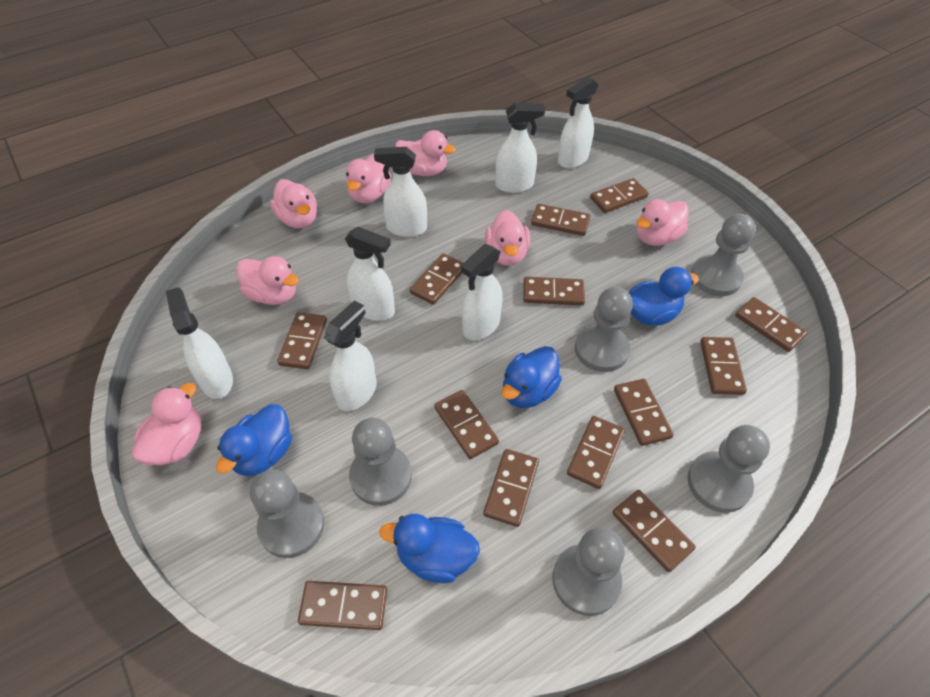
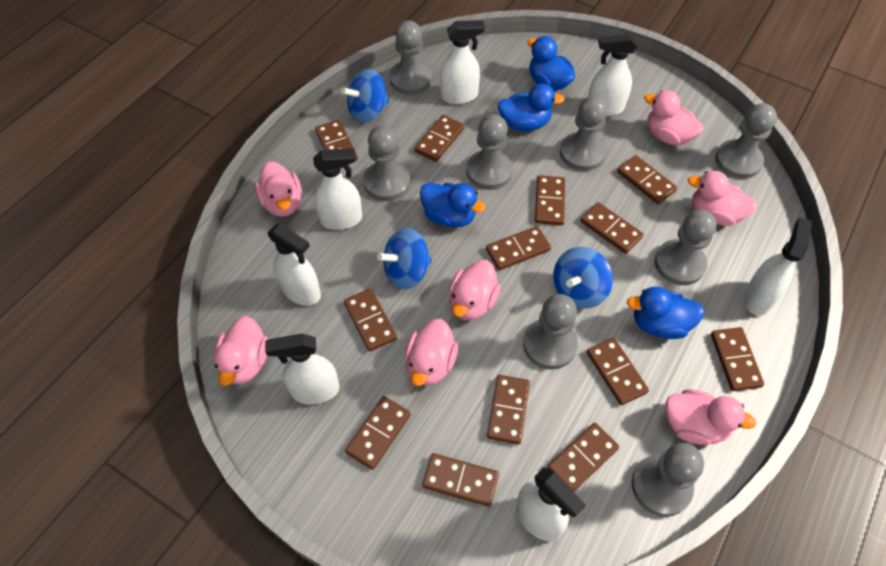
blue spinning top: none = 0 -> [341,69,389,123] [377,228,432,290] [553,247,613,309] = 3
grey pawn: [250,469,324,558] [349,418,412,506] [552,527,625,616] [575,287,633,372] [687,425,770,513] [691,214,756,296] = 6 -> [363,125,410,201] [389,20,432,95] [466,114,513,190] [523,294,578,370] [560,96,608,171] [632,443,704,517] [654,210,717,286] [715,103,777,179] = 8

